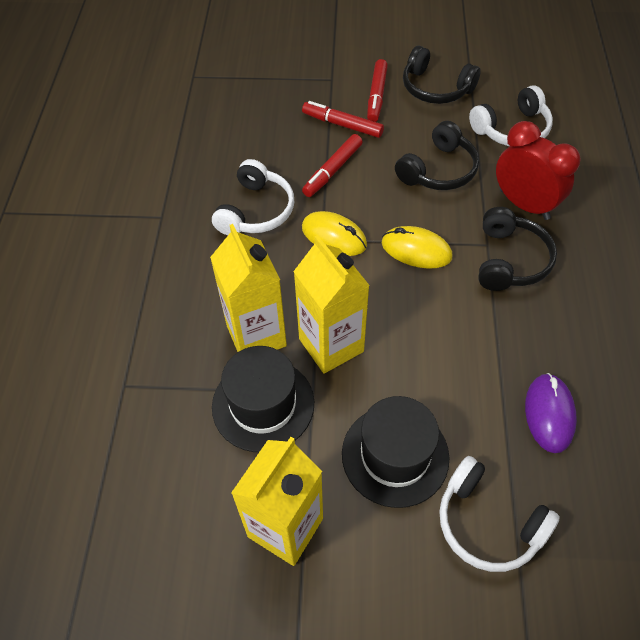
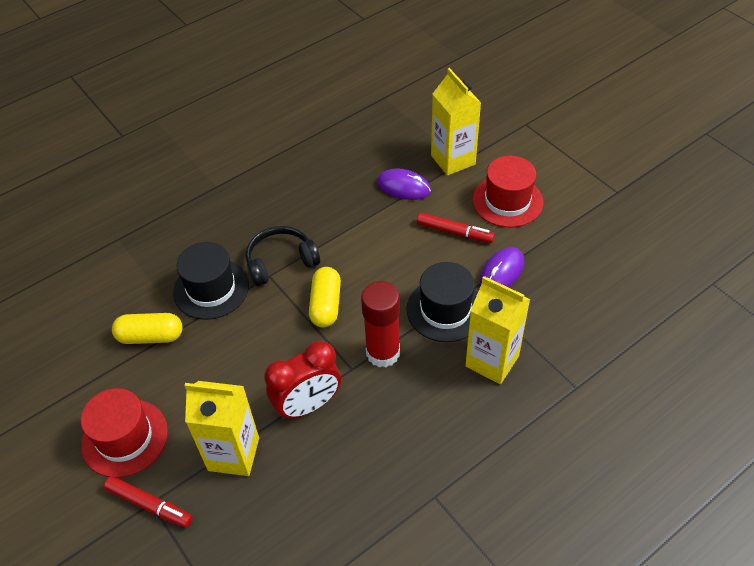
black headphones: [395,121,479,190] [403,46,481,104] [478,207,557,291] = 3 -> [246,226,320,286] = 1
purple mouse: [525,373,577,453] = 1 -> [377,168,431,200] [479,247,524,287] = 2
red glue stick: none = 0 -> [361,281,400,368] = 1
red hat: none = 0 -> [81,388,168,478] [472,156,543,228] = 2
red marker: [302,101,384,138] [302,134,363,197] [367,59,388,122] = 3 -> [104,476,193,528] [417,213,495,243] = 2
white headphones: [212,159,294,235] [439,456,560,572] [469,85,553,146] = 3 -> none = 0
yellow capsule: none = 0 -> [112,313,183,344] [309,267,341,327] = 2
yellow mouse: [302,211,367,256] [382,226,452,269] = 2 -> none = 0

